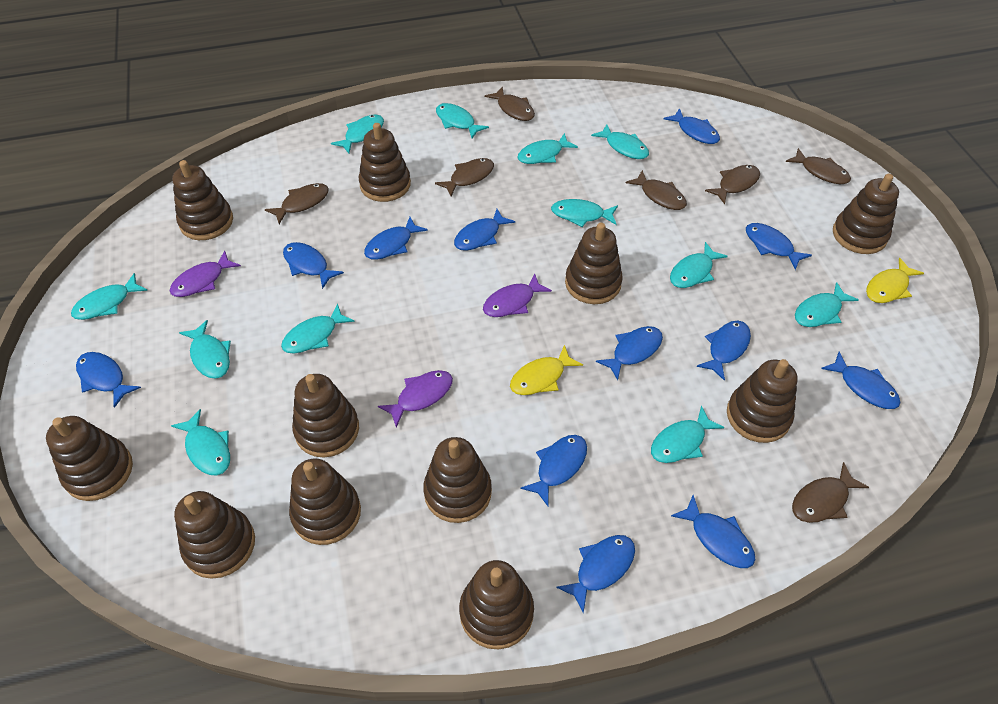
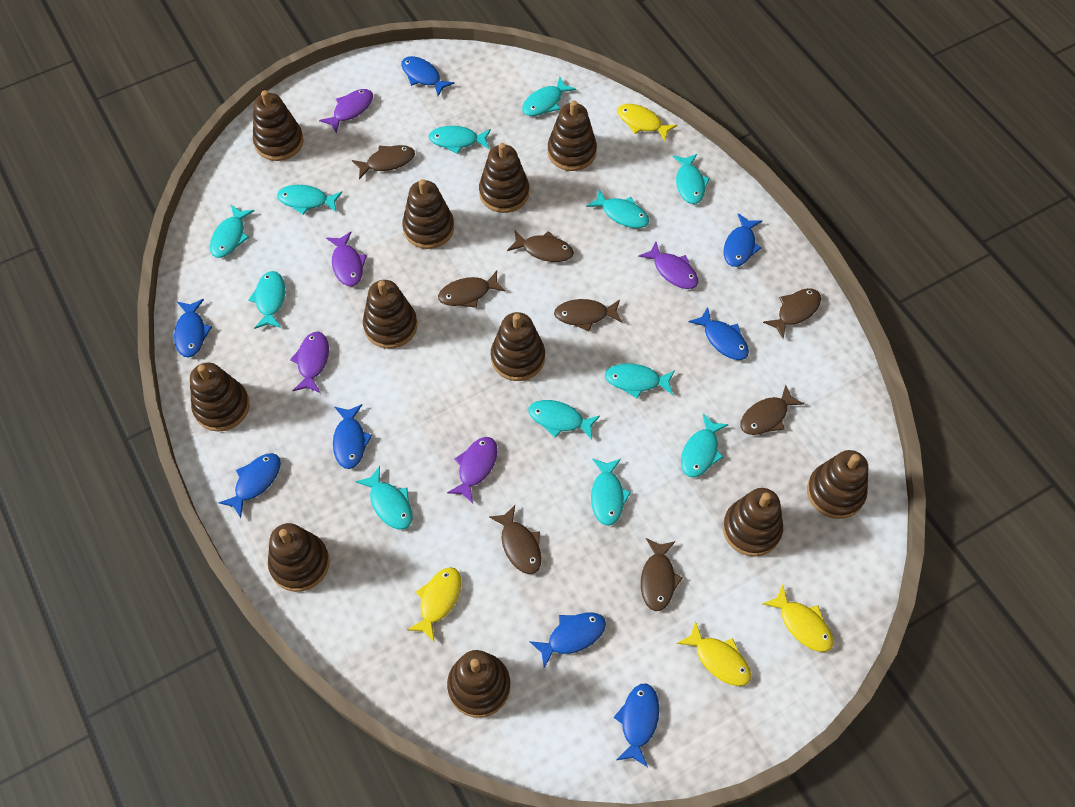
blue fish: [76,352,141,408] [283,242,344,289] [364,217,428,260] [454,209,515,251] [520,435,587,506] [556,535,635,613] [596,326,663,380] [664,108,720,144] [671,495,755,568] [697,321,751,381] [746,223,812,270] [821,351,901,409] = 12 -> [174,299,212,357] [219,453,281,518] [333,404,372,469] [401,56,455,96] [529,613,606,668] [614,684,659,767] [688,307,749,360] [724,213,762,267] = 8
brown fish: [265,183,329,224] [435,158,494,196] [485,87,535,121] [626,170,687,210] [705,165,760,204] [786,148,851,184] [792,462,869,523] = 7 -> [352,145,415,179] [438,271,506,308] [489,505,541,574] [507,231,574,262] [554,299,622,331] [641,538,683,611] [741,384,805,435] [763,288,821,339] = 8
purple fish: [170,250,241,297] [378,370,453,428] [483,273,552,317] = 3 -> [290,331,329,393] [319,89,373,134] [326,232,367,286] [447,437,497,503] [638,242,698,289] = 5
yellow fish: [510,345,583,395] [866,257,924,303] = 2 -> [407,567,462,642] [617,104,677,141] [677,621,751,686] [763,585,833,652] = 4

